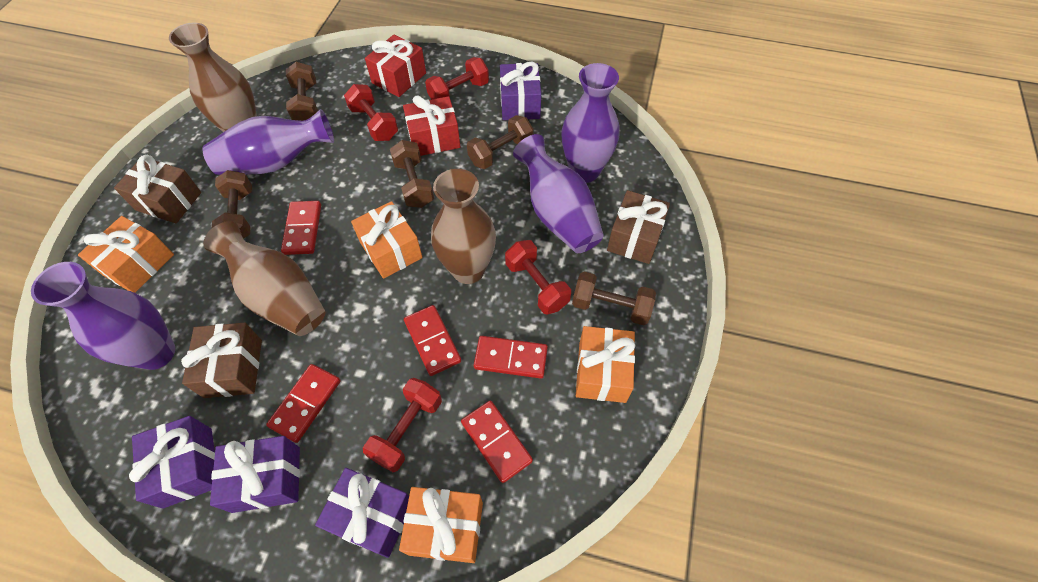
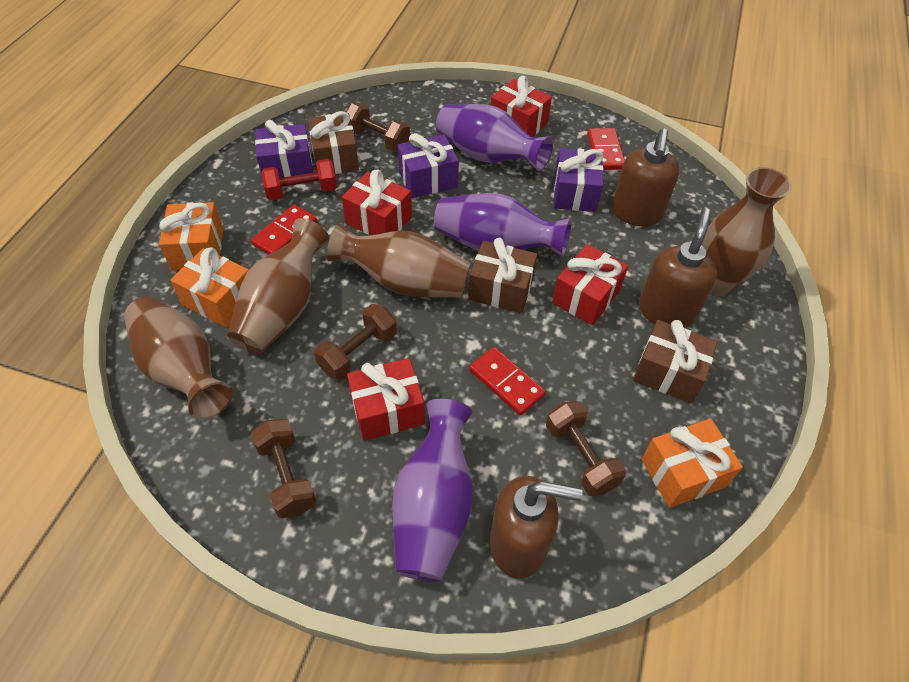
brown dumbbell: [212,170,252,239] [286,62,318,121] [390,140,434,208] [467,115,534,169] [572,272,656,325] = 5 -> [251,419,317,518] [314,304,397,380] [346,103,410,152] [546,401,626,497] = 4
brown soap dispenser: none = 0 -> [490,476,582,578] [612,129,680,226] [639,208,717,328] = 3
brown vase: [169,23,257,132] [203,221,325,336] [431,169,496,284] = 3 -> [124,297,233,419] [227,218,330,354] [327,223,471,297] [702,167,792,296] = 4
orange gift: [78,216,174,293] [351,201,423,279] [399,487,483,563] [576,326,635,403] = 4 -> [159,202,223,270] [170,247,249,328] [642,419,743,508] = 3
purple gift: [129,416,215,508] [210,436,300,513] [315,468,409,558] [500,62,541,120] = 4 -> [255,120,313,178] [397,133,459,198] [554,148,603,212] = 3
purple vase: [31,262,175,370] [202,109,334,175] [513,134,604,253] [561,63,619,183] = 4 -> [392,399,473,582] [434,193,571,257] [436,104,553,171] = 3
red domino: [266,364,340,443] [281,201,321,255] [404,305,461,376] [461,401,533,483] [474,336,548,378] = 5 -> [251,205,317,255] [469,347,546,416] [587,128,625,170] = 3
red dumbbell: [344,84,398,141] [363,378,442,472] [425,57,489,100] [505,240,571,315] = 4 -> [262,159,337,201] = 1
red gift: [365,35,426,97] [403,95,461,156] = 2 -> [342,169,412,235] [347,358,425,441] [491,76,552,137] [552,244,628,325] = 4

